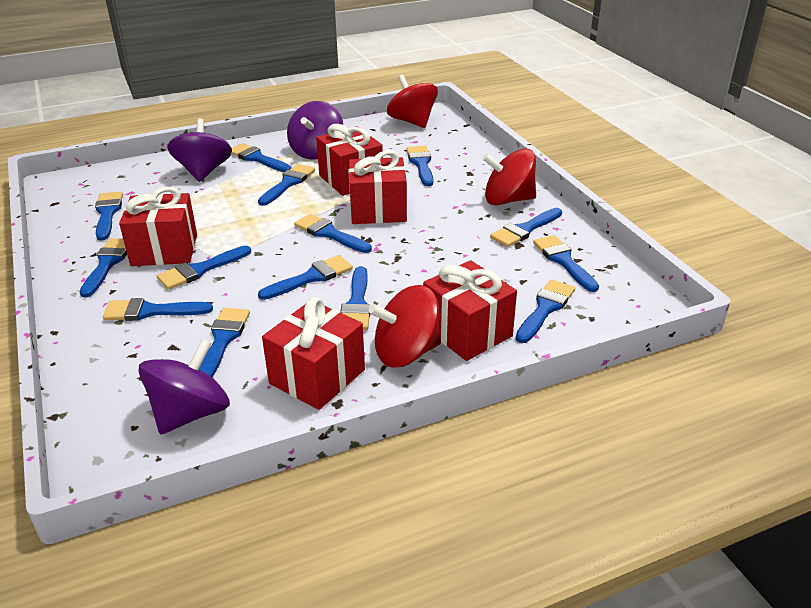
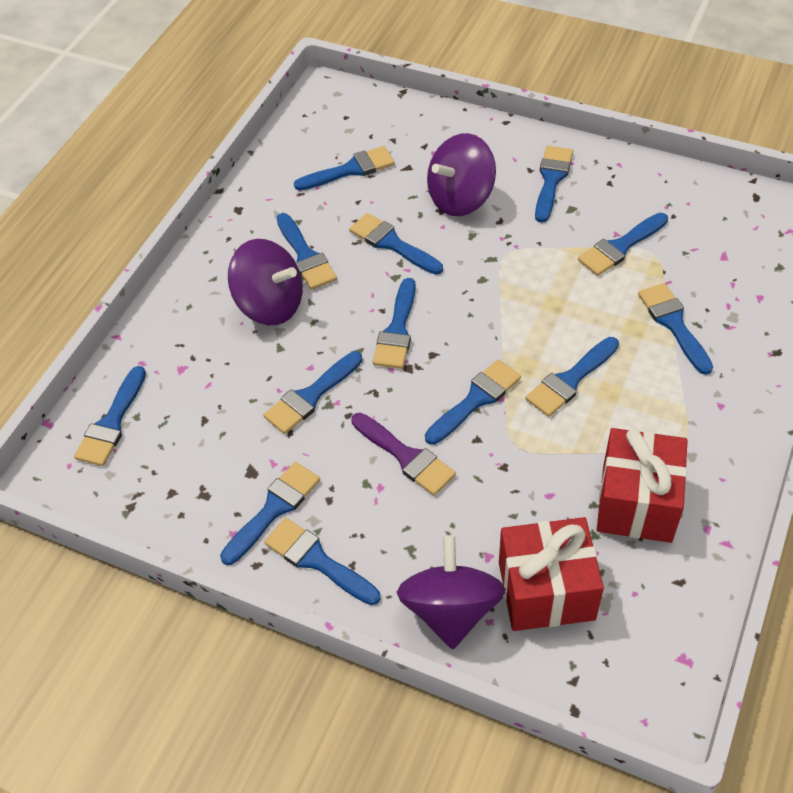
blue brush: [80,238,127,297] [95,192,123,241] [103,298,213,321] [157,246,251,290] [199,308,250,377] [231,143,291,172] [258,164,315,206] [258,255,353,300] [294,214,372,253] [340,266,371,330] [407,146,434,186] [490,208,562,247] [516,280,575,343] [533,235,599,292] = 14 -> [74,366,146,466] [220,462,320,565] [263,351,363,434] [264,518,380,605] [276,213,337,290] [294,146,395,191] [349,213,443,275] [373,278,416,369] [425,359,521,445] [526,337,619,417] [535,146,573,223] [578,213,668,276] [638,283,713,375] = 13
purple brush: none = 0 -> [351,413,456,495] = 1
red gift: [119,187,197,266] [262,297,365,410] [316,124,383,196] [348,150,407,224] [423,260,517,361] = 5 -> [499,517,604,631] [597,428,688,543] = 2
red spinning top: [369,285,441,368] [387,75,438,128] [483,149,536,206] = 3 -> none = 0

